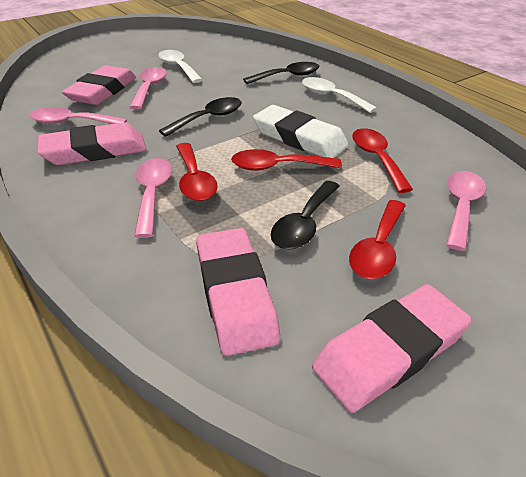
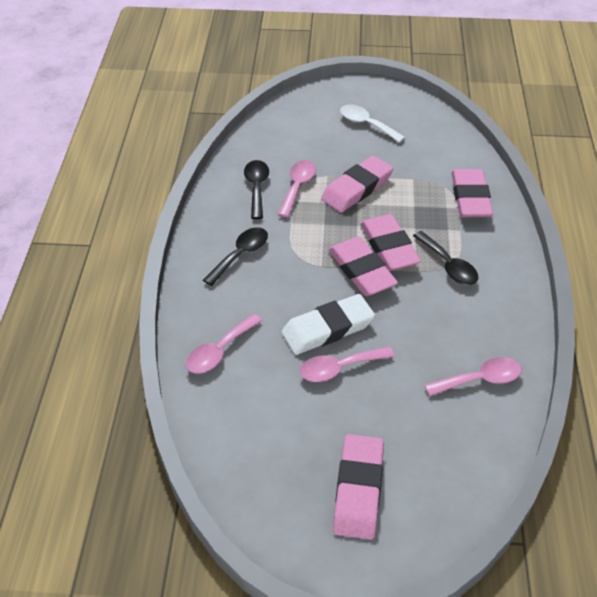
pink eraser: [37,122,147,165] [62,65,136,105] [196,228,280,356] [312,284,472,413] = 4 -> [321,156,393,213] [328,237,398,296] [333,434,384,540] [360,214,421,271] [452,169,493,217] = 5
red spoon: [176,143,218,201] [231,149,342,171] [349,200,406,279] [352,128,413,193] = 4 -> none = 0
white spoon: [159,50,203,83] [302,77,377,113] = 2 -> [340,104,405,143] = 1

